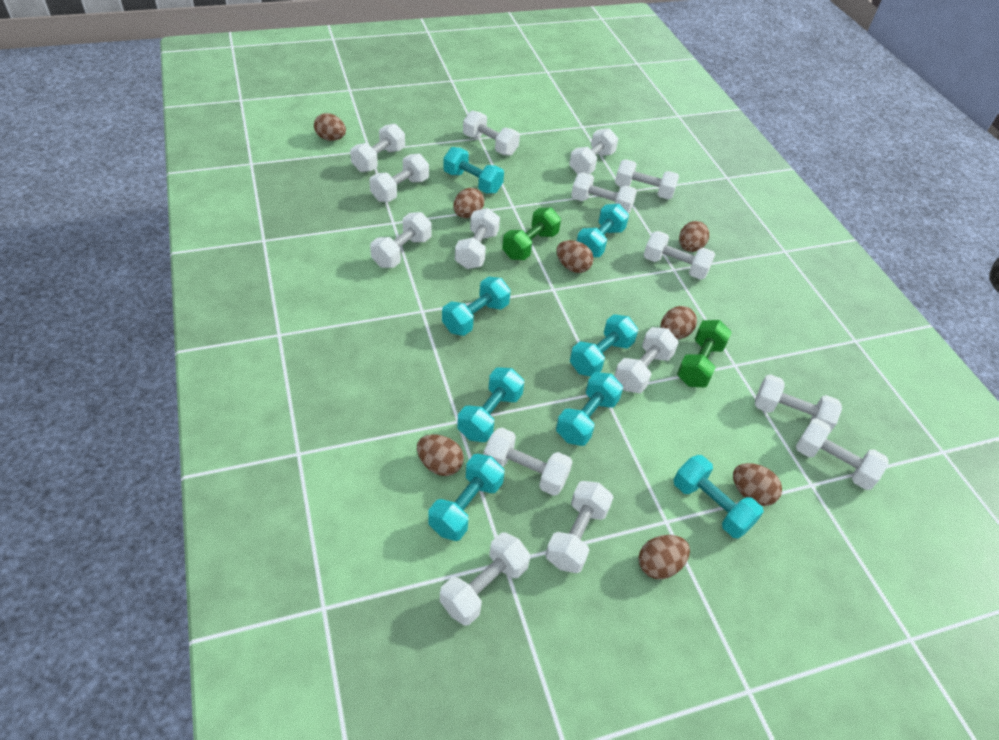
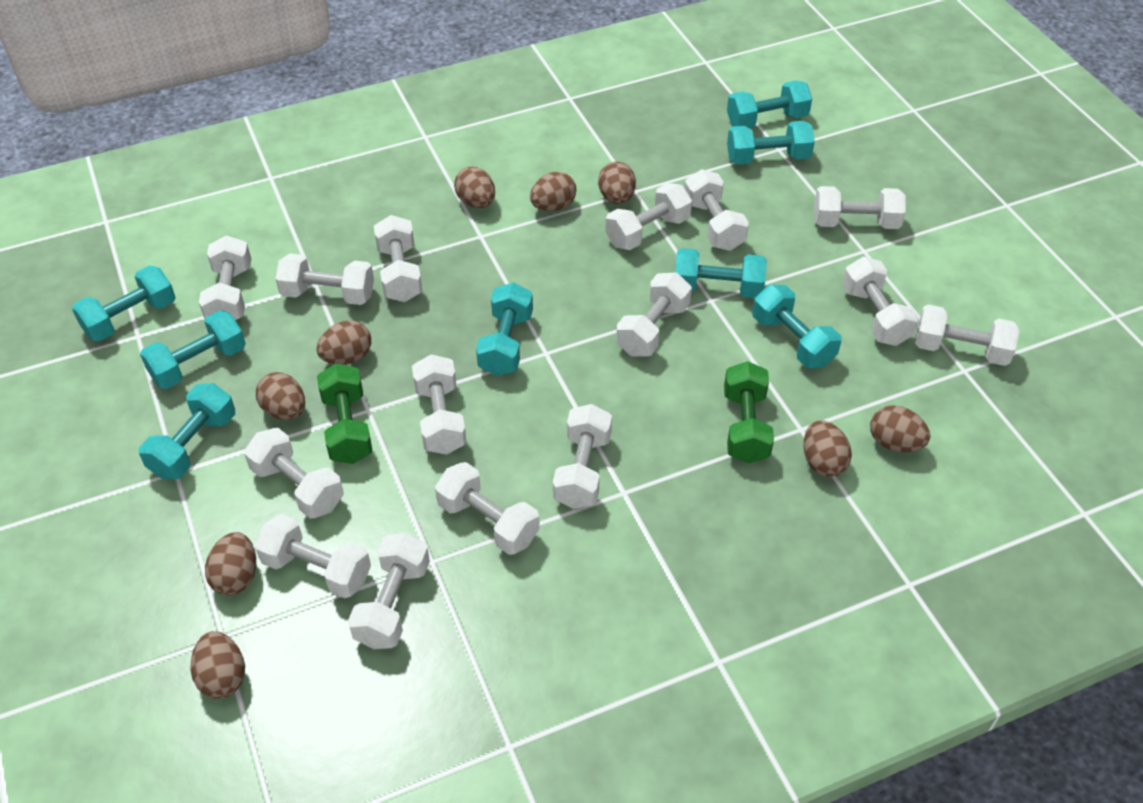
brown egg: [314,113,346,141] [417,435,464,476] [453,188,484,218] [557,240,594,273] [639,535,690,579] [660,306,697,339] [679,221,709,252] [733,463,782,506] = 8 -> [191,631,245,698] [205,532,256,595] [256,372,305,420] [316,320,371,365] [454,167,495,208] [530,172,576,212] [598,161,636,204] [803,420,852,477] [870,405,930,452] = 9

